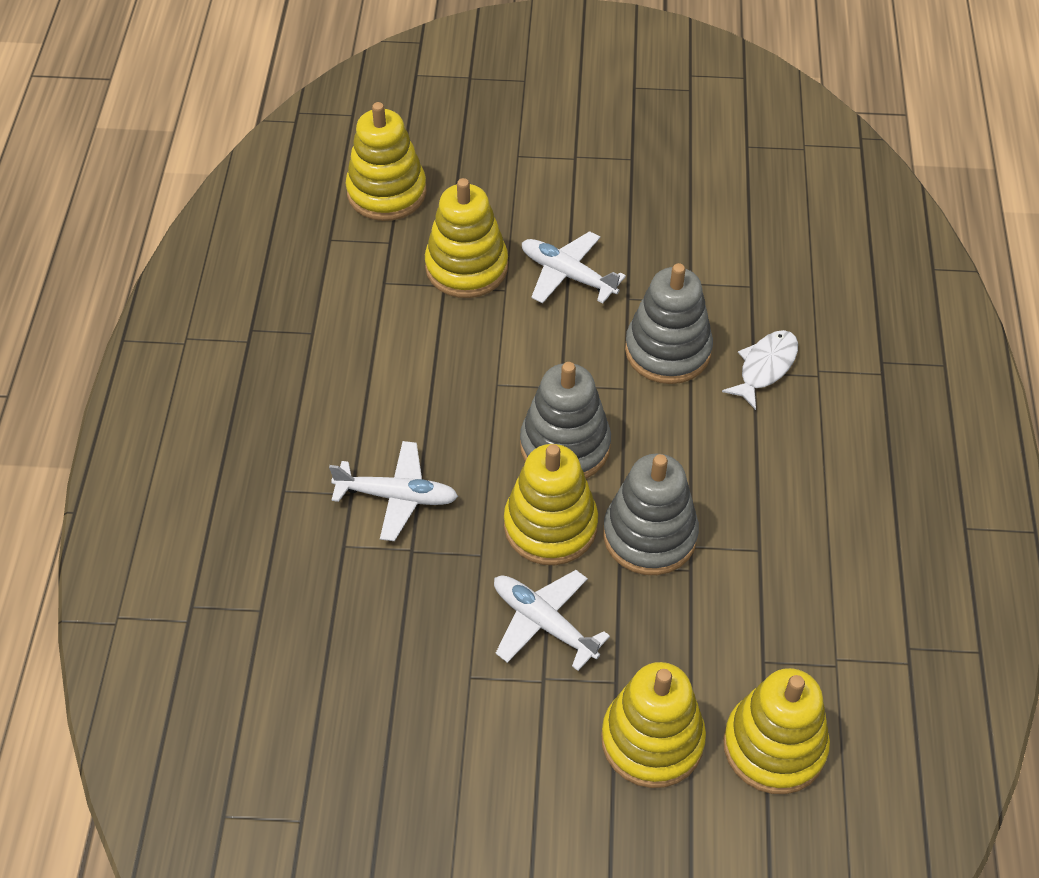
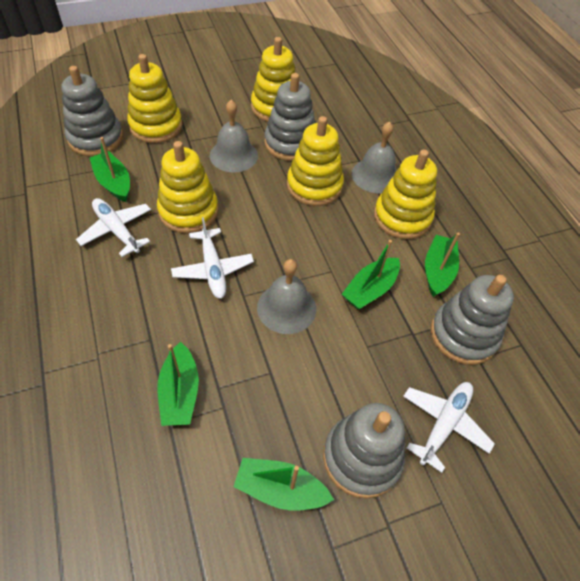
green boat: none = 0 -> [90,137,130,202] [157,342,199,426] [234,458,334,510] [342,240,400,310] [425,233,460,297] = 5
grey bell: none = 0 -> [210,100,258,173] [257,259,316,334] [352,121,397,194] = 3
grey stacking toy: [520,362,611,479] [603,454,699,575] [625,263,713,384] = 3 -> [61,66,123,156] [265,73,316,161] [323,403,405,499] [431,275,514,365] = 4
white fish: [722,330,798,410] = 1 -> none = 0

